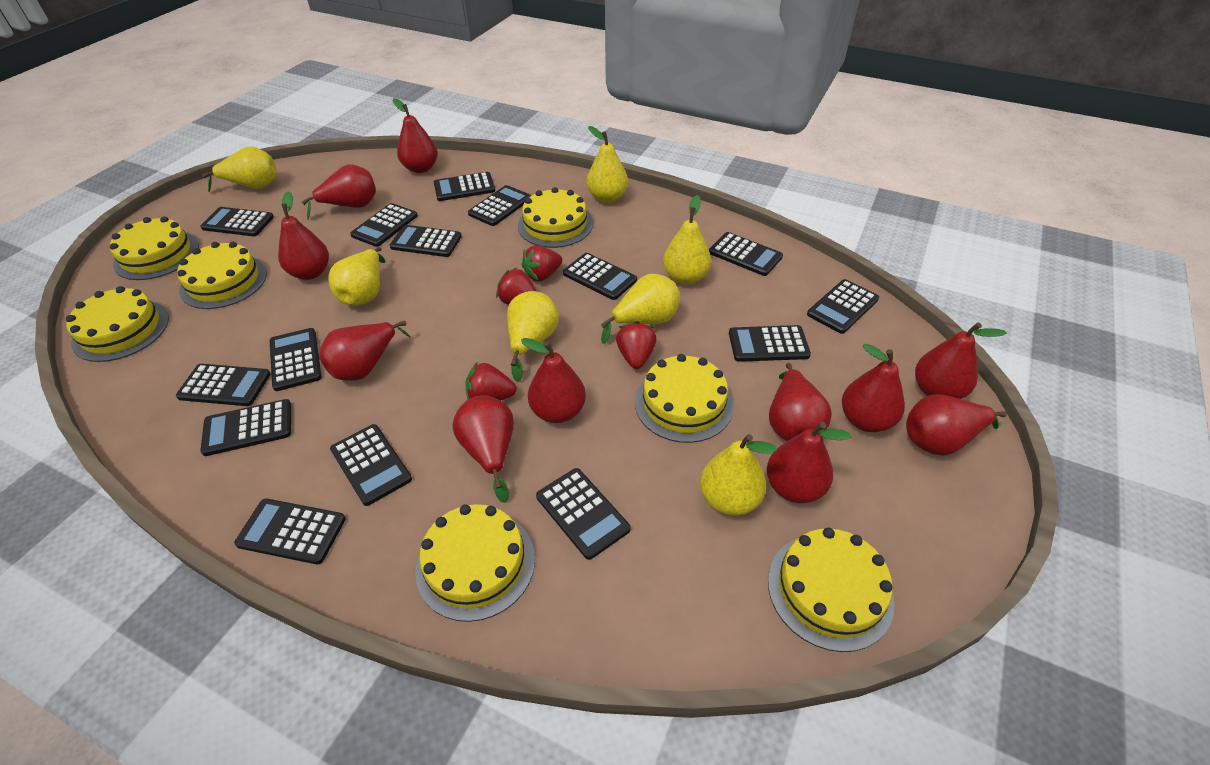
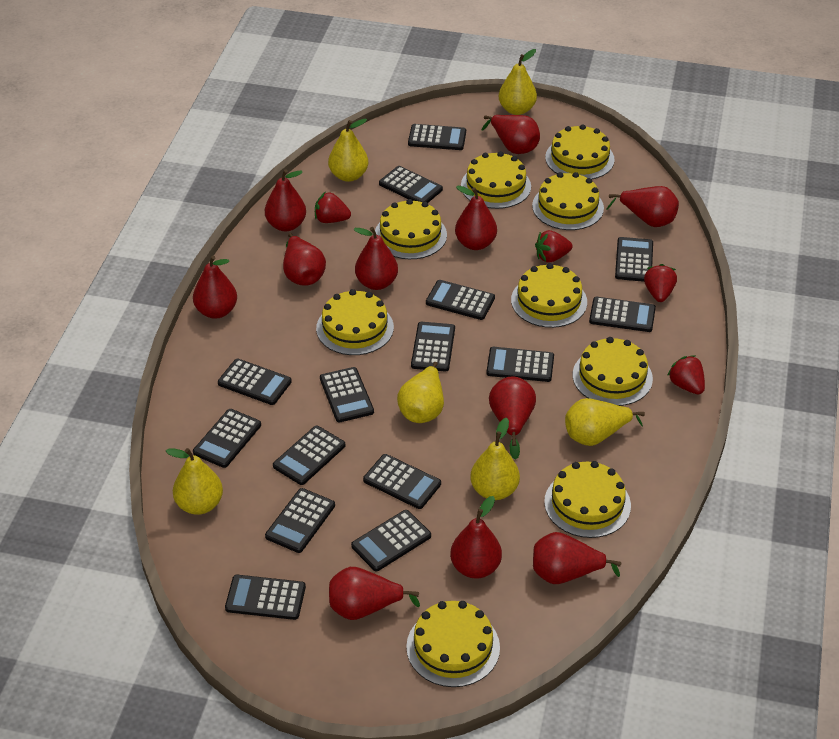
yellow cake: [66,286,169,362] [110,217,199,280] [177,242,267,309] [415,504,535,622] [518,187,593,248] [635,354,734,443] [768,527,895,652] = 7 -> [316,289,394,355] [375,199,447,259] [406,601,500,687] [461,151,531,209] [511,263,587,328] [532,172,604,230] [544,461,631,538] [545,124,615,179] [573,337,653,406] = 9
yellow pear: [202,146,276,192] [328,247,385,306] [507,291,559,382] [587,126,628,203] [601,274,680,344] [663,195,711,285] [700,434,777,515] = 7 -> [166,448,223,515] [328,119,368,182] [397,362,444,423] [470,418,520,500] [499,49,537,115] [565,398,645,446] = 6

